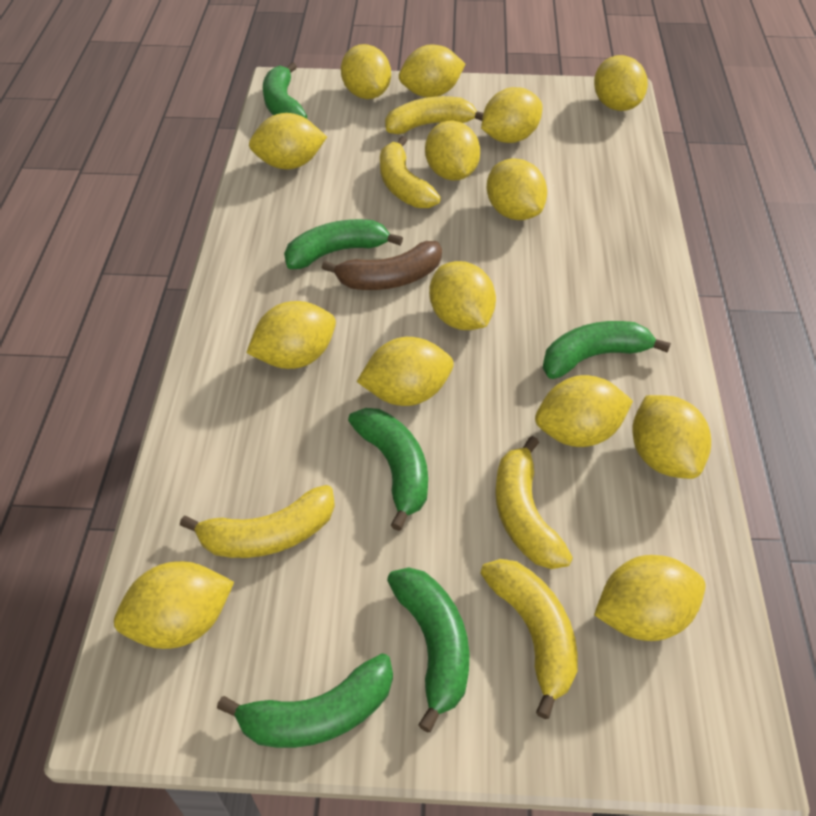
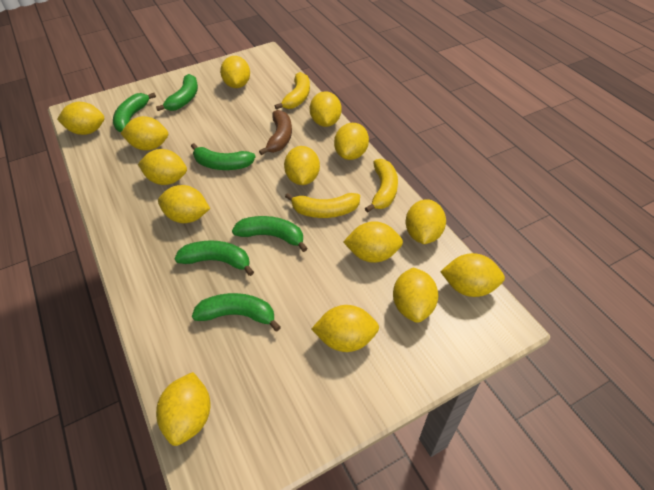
yellow banana: [180,485,335,558] [380,136,441,208] [385,96,483,134] [480,559,578,719] [495,436,573,569] = 5 -> [275,72,310,110] [285,193,360,218] [365,159,398,213] = 3

